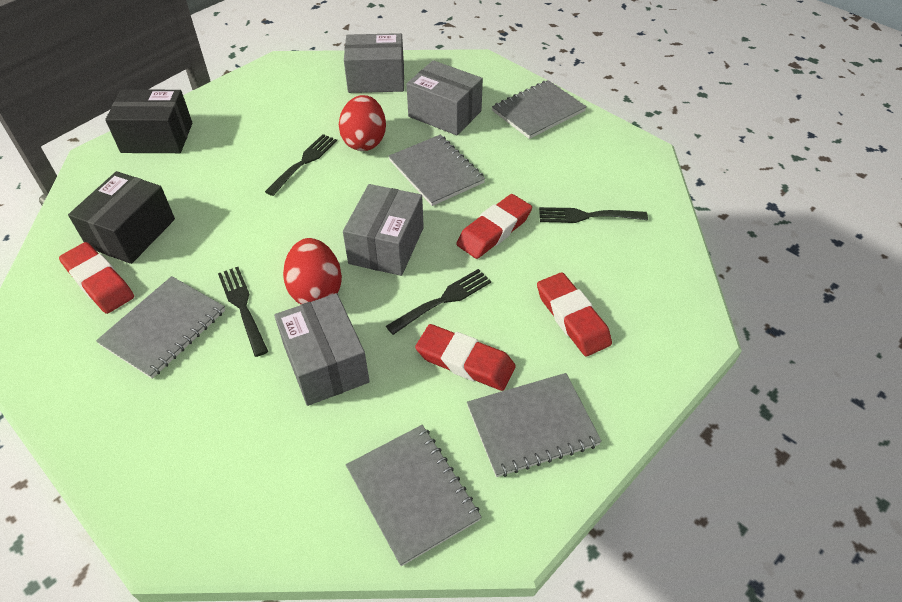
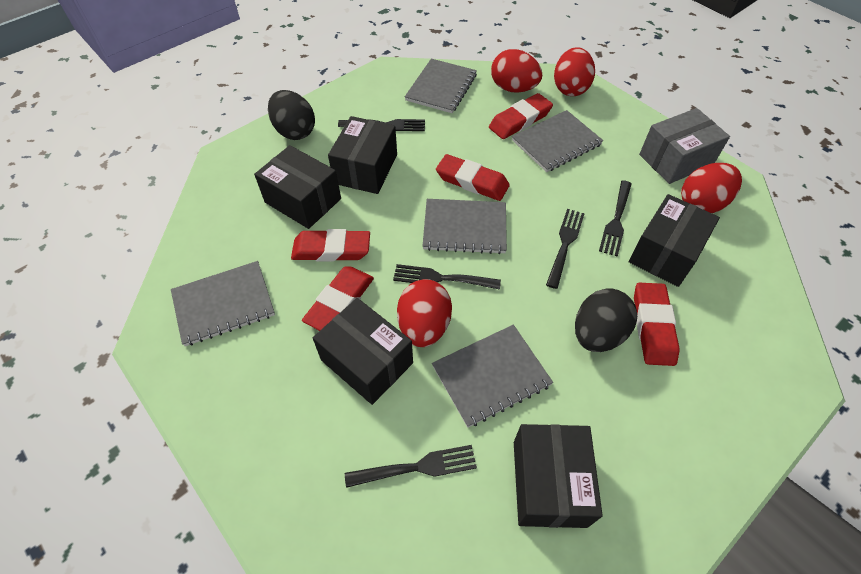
black box: [68,171,175,264] [105,89,192,153] = 2 -> [254,145,341,229] [313,298,413,405] [328,116,397,194] [514,424,603,528] [629,194,720,287] = 5
black egg: none = 0 -> [268,90,315,140] [575,288,637,352] = 2
black fork: [218,267,268,357] [265,134,337,196] [386,269,491,335] [539,207,648,223] = 4 -> [338,119,425,131] [345,445,477,488] [393,264,501,290] [546,209,585,289] [599,180,632,256] = 5
grey box: [274,293,370,406] [343,184,424,276] [344,33,404,93] [407,60,483,136] = 4 -> [639,108,730,184] = 1
red egg: [283,238,342,305] [339,95,386,151] = 2 -> [397,279,452,347] [491,49,542,93] [554,47,595,96] [681,163,742,213] = 4
red eraser: [59,242,134,314] [415,324,516,391] [456,194,532,259] [537,272,612,356] = 4 -> [291,229,370,261] [302,267,374,331] [436,154,510,201] [489,93,553,139] [634,283,680,366] = 5

